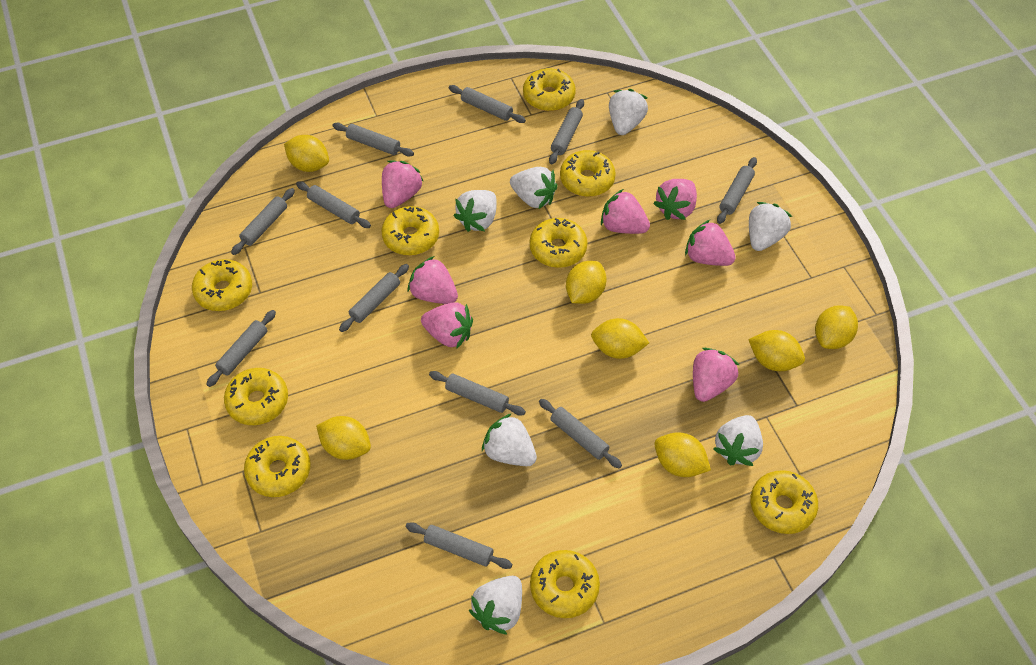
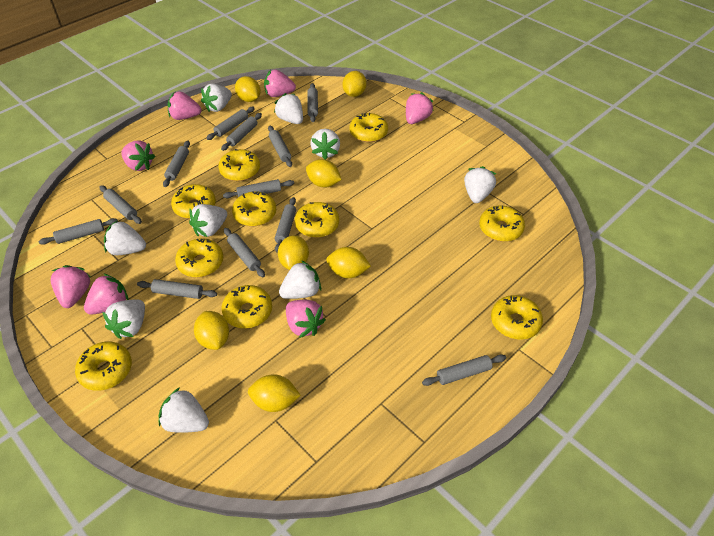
grey rolling pin: [206,310,276,387] [231,188,295,255] [296,181,371,228] [332,123,414,157] [339,264,409,332] [406,522,512,569] [429,371,526,416] [449,85,526,123] [539,399,622,469] [549,99,584,164] [717,157,757,224] = 11 -> [38,218,118,245] [99,185,142,224] [137,279,217,299] [163,141,190,187] [206,107,255,140] [221,113,262,151] [223,179,294,198] [224,228,265,277] [268,126,292,167] [275,197,296,253] [307,83,318,122] [422,354,506,386] = 12
white strawberry: [454,190,497,232] [469,576,522,635] [482,413,537,466] [510,167,558,209] [609,89,648,135] [713,415,763,466] [749,202,792,251] = 7 -> [103,299,145,339] [104,221,146,255] [158,387,209,433] [189,204,227,237] [201,84,232,112] [274,93,303,124] [279,260,321,299] [310,129,340,160] [464,166,496,203] = 9
yellow donut: [192,259,252,311] [224,368,288,425] [244,436,311,497] [381,206,439,255] [523,68,576,111] [530,218,588,268] [530,550,600,618] [560,150,616,197] [750,470,818,534] = 9 -> [75,342,132,391] [171,184,216,219] [175,238,223,277] [218,149,260,181] [221,285,272,328] [232,191,276,226] [295,202,339,238] [350,113,388,142] [479,205,525,242] [491,295,543,340] = 10

